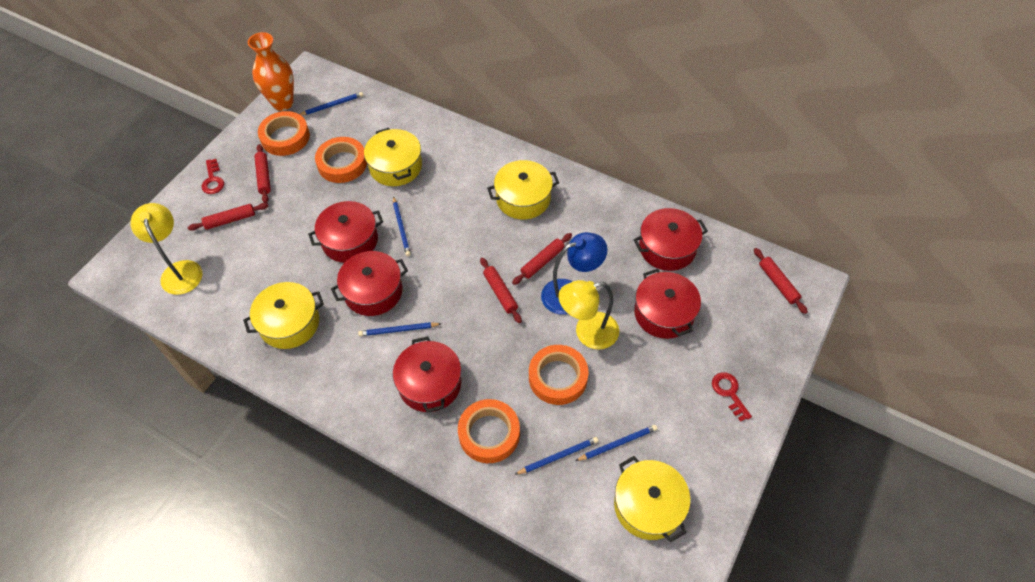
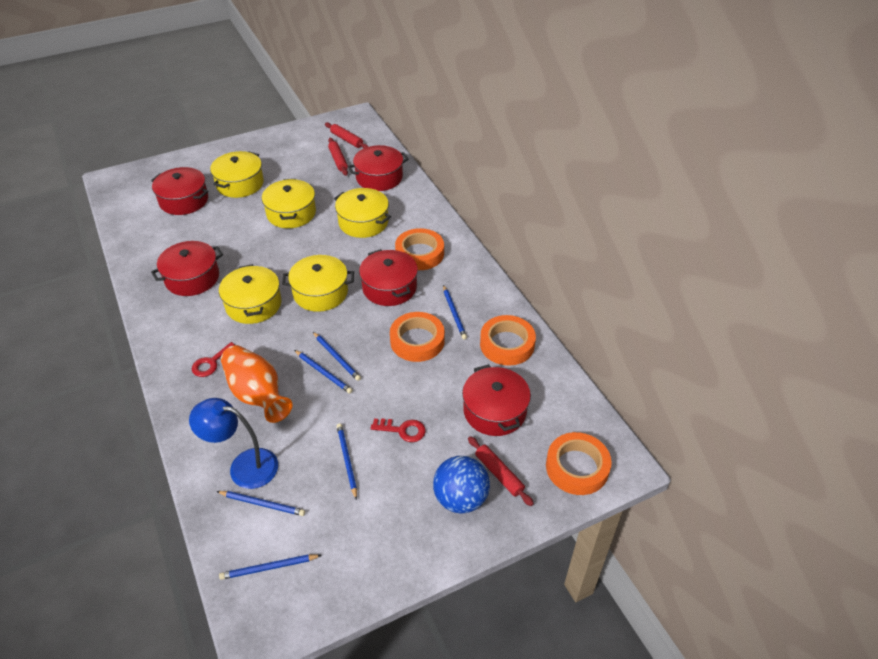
blue ball: none = 0 -> [433,456,490,513] = 1
blue pencil: [300,92,363,115] [358,322,441,336] [393,196,411,256] [514,437,598,475] [576,425,657,461] = 5 -> [216,491,305,516] [219,555,322,580] [294,350,353,394] [313,332,361,381] [337,424,357,500] [443,285,467,340] = 6
red rolling pin: [188,203,268,231] [254,144,271,203] [480,257,522,323] [512,233,572,285] [754,248,808,314] = 5 -> [325,122,368,149] [328,138,348,176] [468,436,534,506] = 3
yellow lamp: [130,203,203,295] [558,280,619,350] = 2 -> none = 0
yellow pot: [243,282,324,349] [364,128,422,186] [487,160,559,219] [614,456,691,542] = 4 -> [210,151,264,198] [219,264,281,324] [262,179,316,228] [282,255,354,312] [334,188,391,238] = 5

